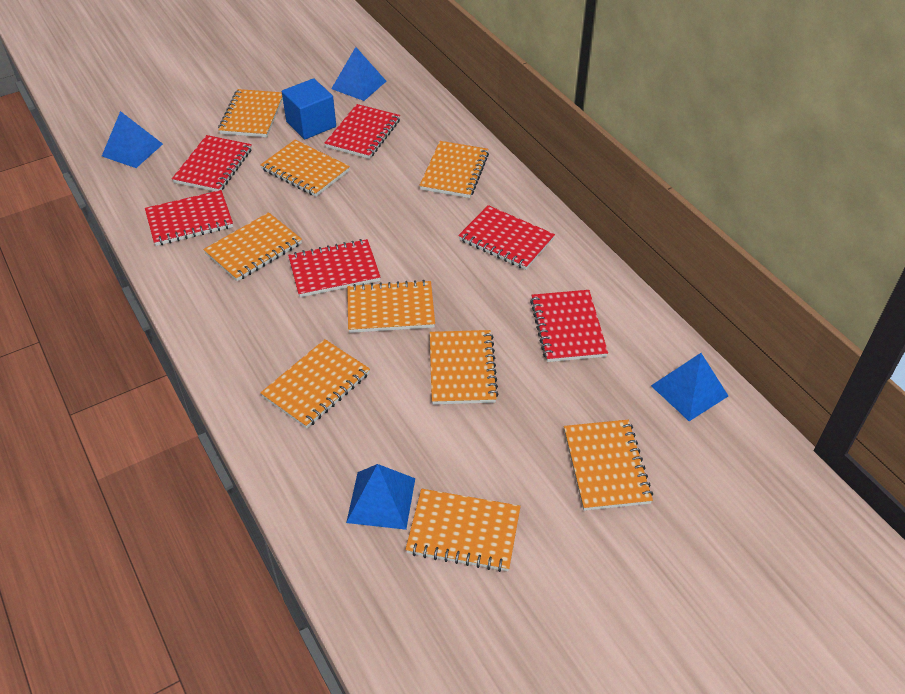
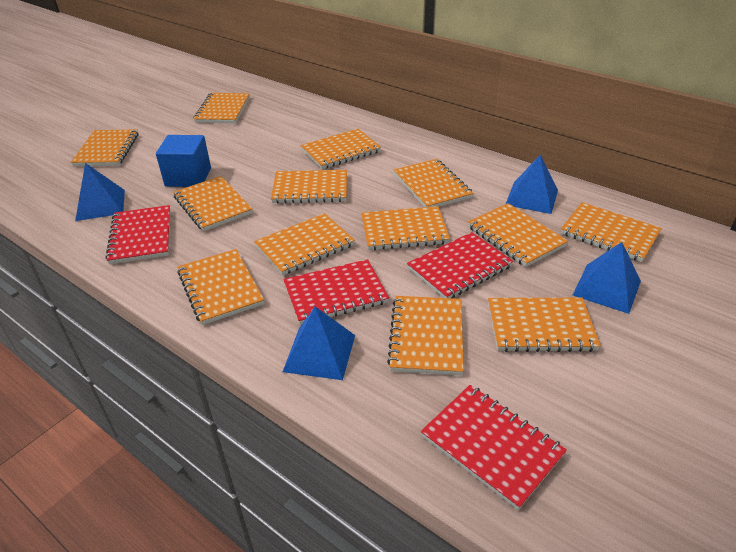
orange notebook: [203,212,302,281] [218,89,283,137] [260,140,350,197] [260,339,370,429] [347,280,435,333] [405,489,521,572] [419,141,489,198] [430,330,499,405] [564,420,653,511] = 9 -> [71,129,139,166] [173,176,253,231] [177,249,264,325] [193,93,250,123] [254,213,355,276] [271,170,347,204] [300,129,381,169] [361,206,450,250] [387,296,464,376] [394,159,473,207] [468,203,568,267] [488,298,601,352] [561,202,662,262] = 13
red notebook: [145,190,233,246] [172,135,252,191] [288,239,380,297] [325,104,400,159] [458,205,555,270] [530,290,608,362] = 6 -> [105,205,170,264] [283,259,389,325] [407,232,513,298] [421,385,567,510] = 4

